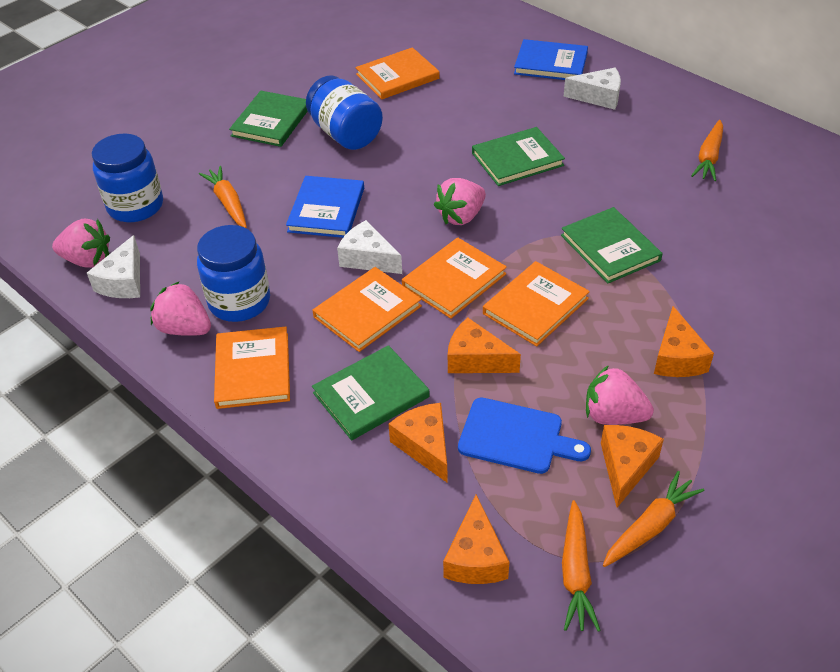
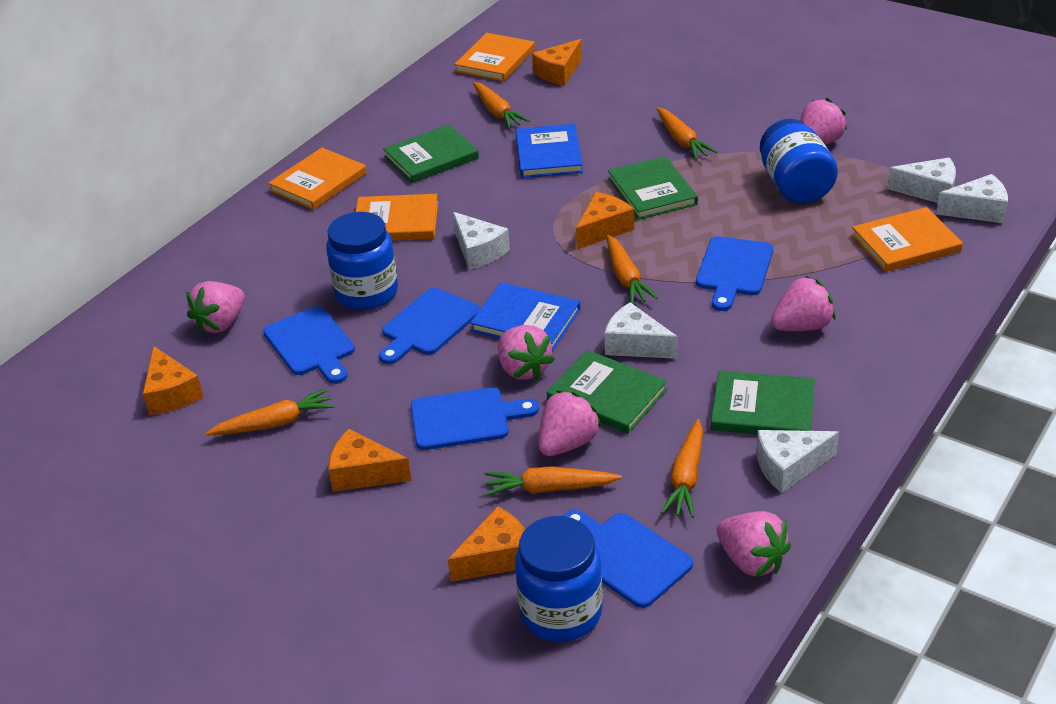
blue cutting board: [458,397,591,474] = 1 -> [263,306,355,384] [379,288,480,364] [411,387,539,450] [564,510,693,608] [696,236,773,311] = 5
orange book: [214,326,290,409] [313,267,422,352] [355,47,440,99] [402,237,507,319] [483,261,590,346] = 5 -> [268,148,367,210] [356,194,438,240] [454,33,535,82] [851,207,963,272] = 4
orange carrot: [199,166,247,228] [562,500,601,632] [603,471,705,567] [691,120,723,181] = 4 -> [206,388,335,435] [473,82,530,129] [485,466,622,496] [607,235,658,304] [656,107,717,159] [661,419,703,518] = 6
pink strawberry: [52,218,110,268] [150,281,211,336] [434,178,486,225] [586,365,654,425] = 4 -> [187,281,245,334] [498,325,555,381] [538,391,602,456] [717,511,791,577] [771,276,836,331] [800,98,847,145] = 6
white cheese: [87,235,140,298] [337,220,402,274] [563,68,621,110] = 3 -> [453,212,510,270] [604,302,678,359] [757,430,839,493] [887,157,956,203] [936,174,1008,223] = 5

